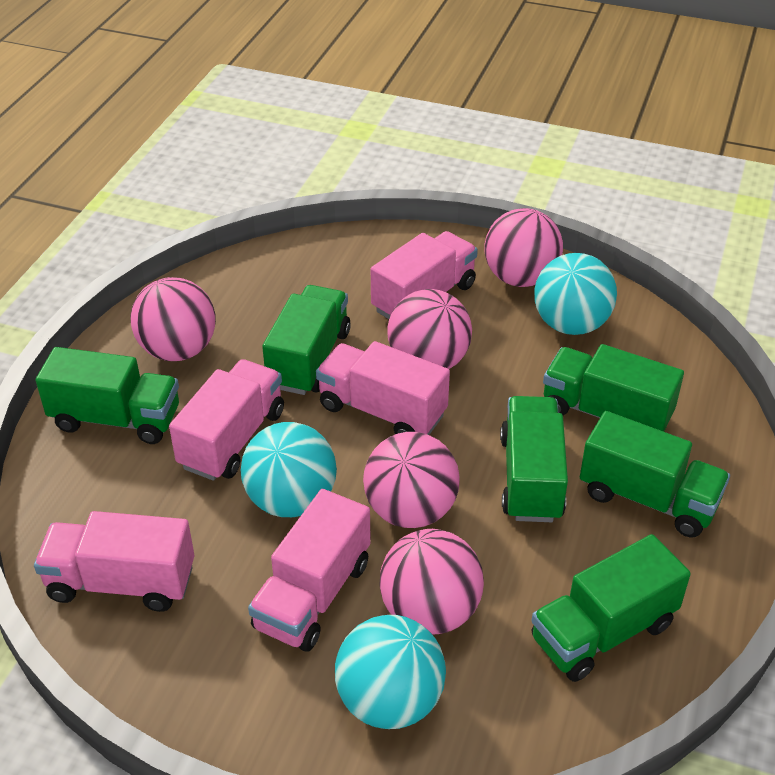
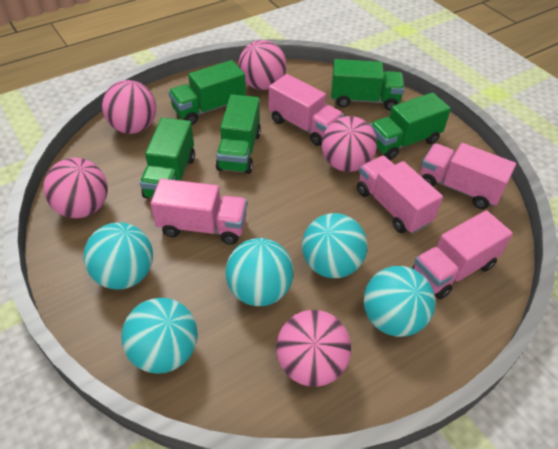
green truck: [35,347,179,444] [262,285,351,395] [500,396,568,522] [531,534,691,682] [543,344,684,432] [580,411,730,537] = 6 -> [140,118,195,198] [168,60,246,125] [216,94,261,174] [331,59,404,111] [370,92,451,160] = 5
turquoise ball: [241,422,337,517] [335,615,446,729] [534,253,617,335] = 3 -> [83,222,153,290] [121,298,198,374] [225,238,293,306] [302,213,367,278] [364,266,435,337] = 5

